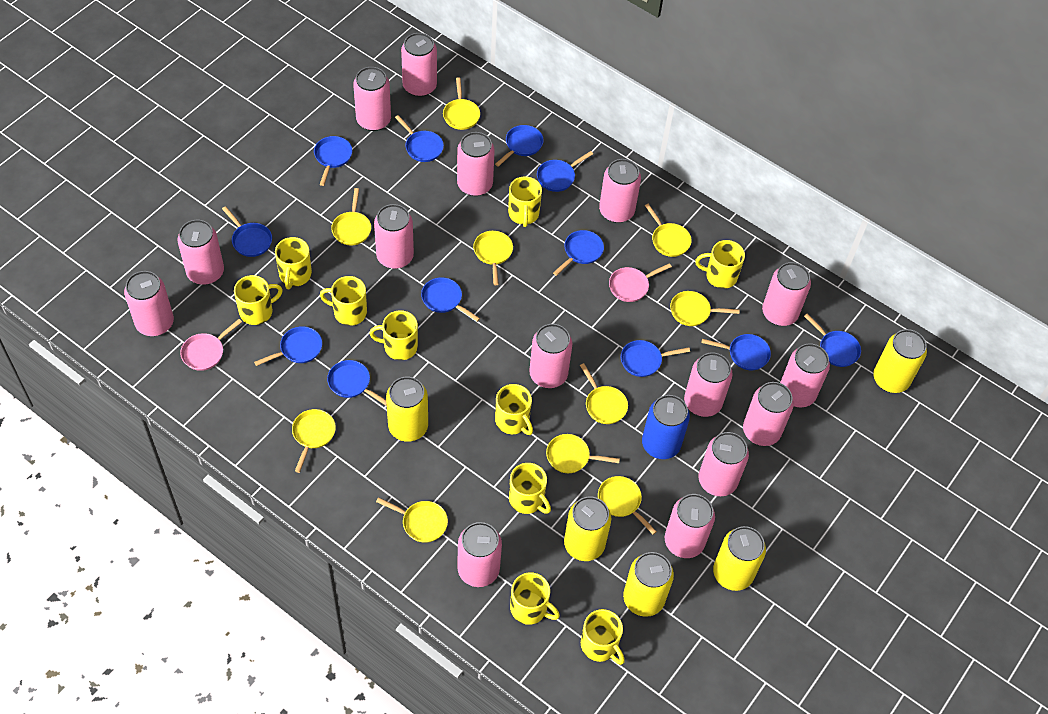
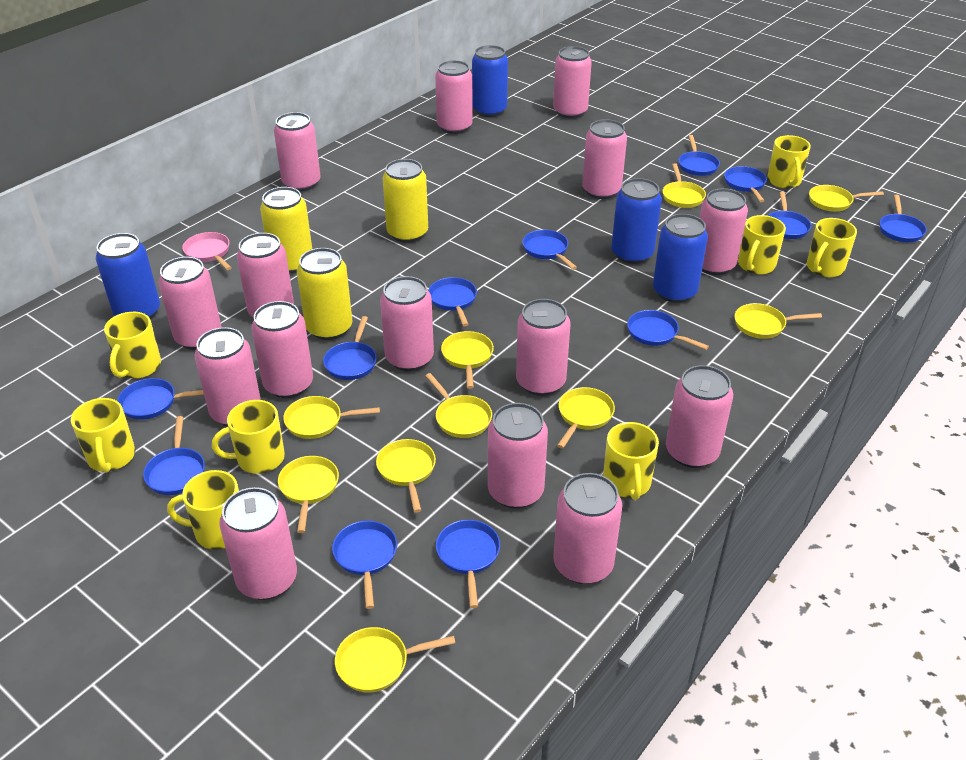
blue can: [642,395,690,459] = 1 -> [96,233,160,319] [472,45,508,117] [611,178,662,264] [653,214,708,303] = 4
pink pan: [180,319,242,371] [609,263,672,302] = 2 -> [182,232,232,270] = 1
yellow can: [386,377,428,442] [564,496,611,561] [623,552,674,617] [713,526,766,591] [873,329,927,393] = 5 -> [260,187,312,273] [297,248,352,340] [383,159,428,243] = 3
yellow mug: [234,275,283,325] [275,237,312,289] [320,276,367,326] [369,310,418,360] [495,384,533,435] [508,176,542,227] [509,463,551,514] [510,572,560,625] [581,609,625,665] [695,240,745,289] = 10 -> [71,398,135,473] [104,312,161,379] [167,470,239,550] [212,400,285,474] [603,422,659,500] [738,215,786,275] [767,135,811,188] [807,218,857,277] = 8

